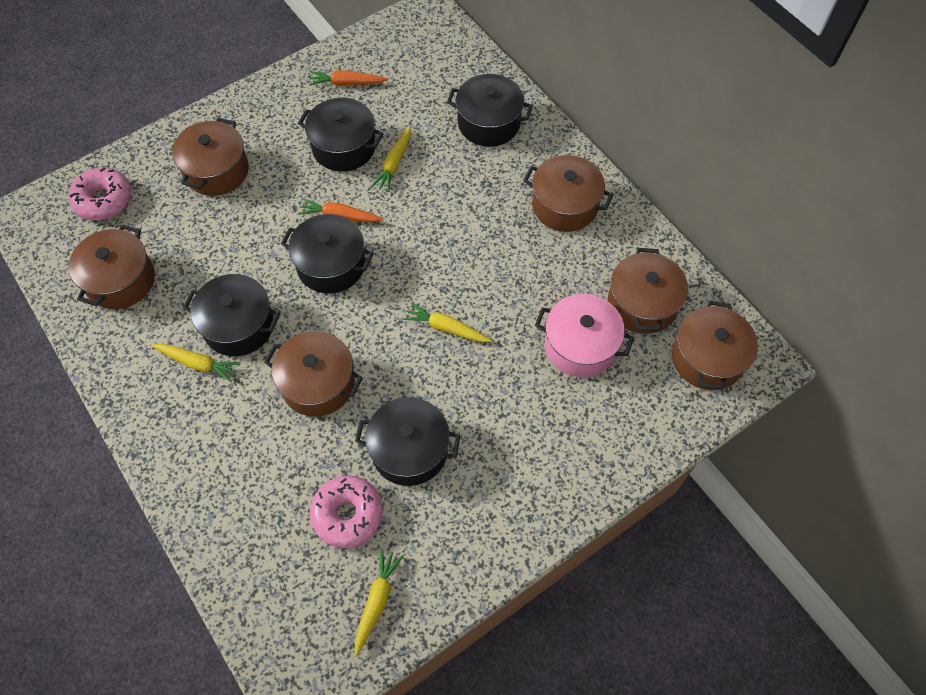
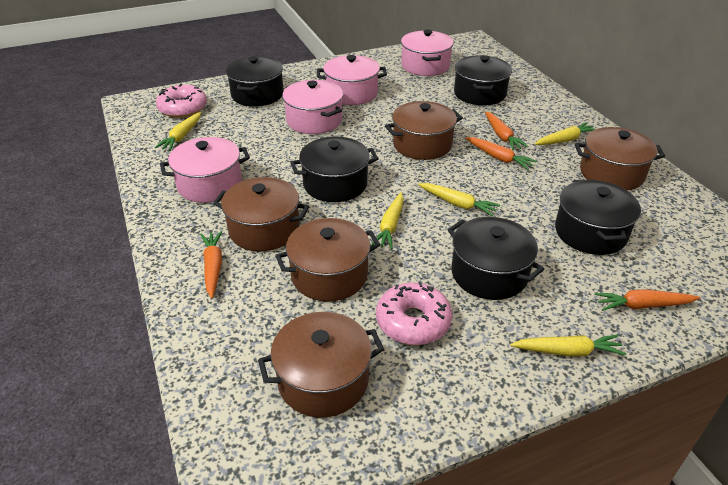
brown pot: [69,225,155,309] [172,118,249,196] [264,331,363,417] [523,155,613,232] [608,248,688,334] [672,300,758,390] = 6 -> [213,177,309,251] [258,312,384,418] [275,218,381,302] [385,101,463,160] [575,127,665,191] = 5
orange carrot: [298,198,384,222] [309,71,388,86] = 2 -> [200,231,222,299] [465,137,537,170] [485,111,529,150] [594,289,700,311] = 4
pink pot: [535,294,634,377] = 1 -> [160,137,250,203] [282,80,343,134] [317,55,387,105] [401,30,454,76] = 4
yellow carrot: [151,344,240,382] [355,548,403,657] [371,127,411,192] [403,302,492,342] = 4 -> [155,112,201,151] [371,192,404,249] [418,183,500,217] [510,335,626,357] [534,122,595,145] = 5

